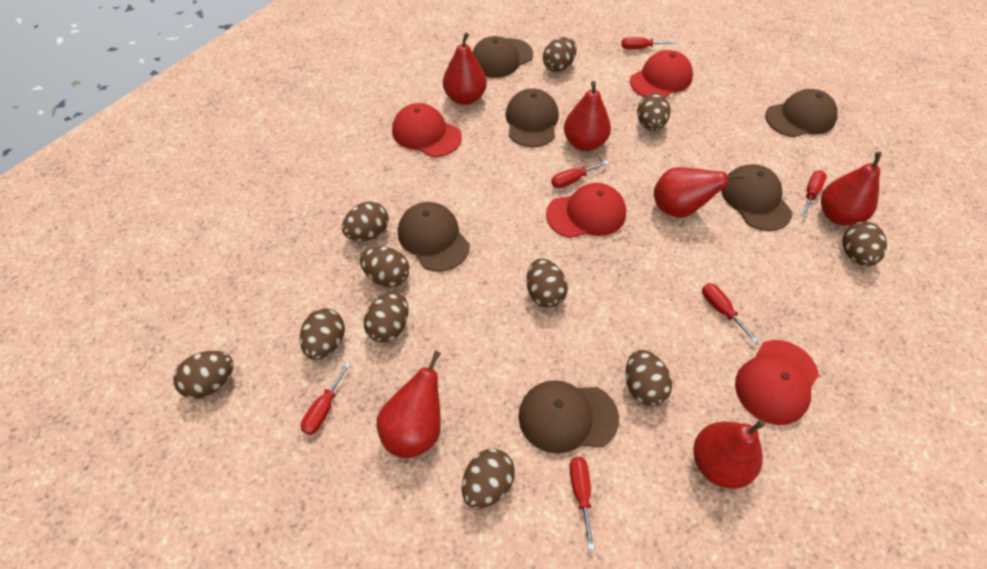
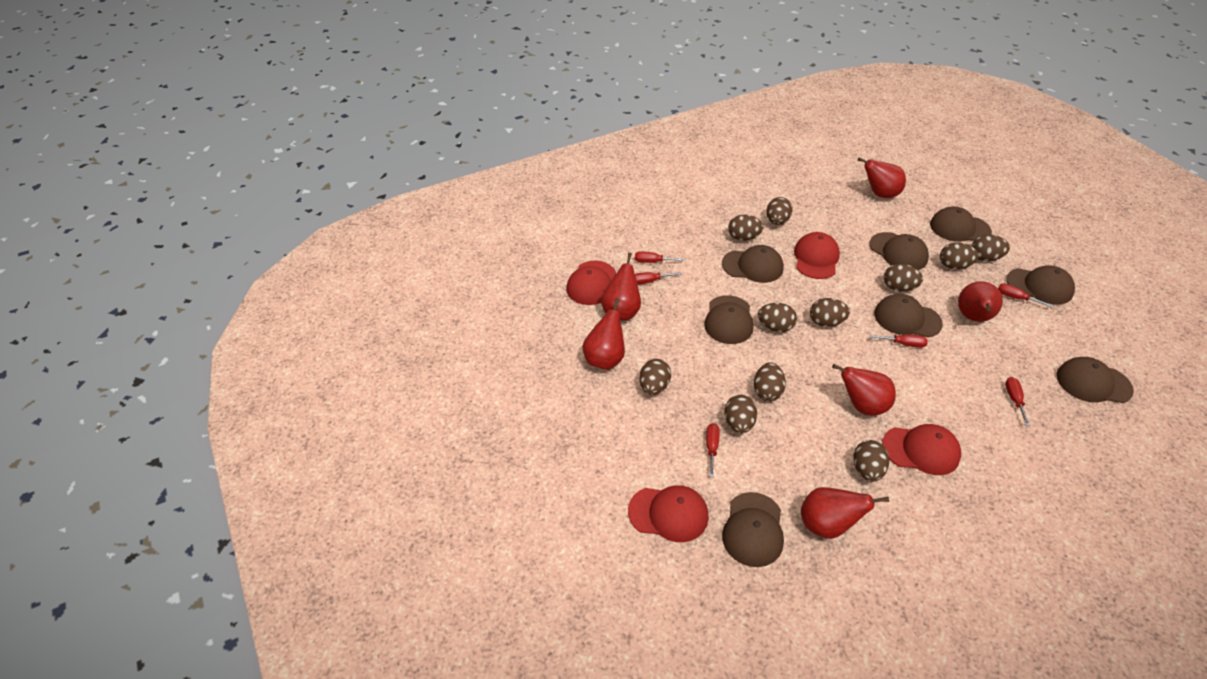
brown cap: [398,202,470,272] [472,36,533,78] [505,89,559,147] [518,380,619,454] [721,164,792,231] [765,89,838,137] = 6 -> [704,295,753,344] [722,245,784,283] [722,492,784,567] [869,232,929,270] [874,294,943,338] [930,206,992,242] [1006,265,1075,305] [1056,357,1134,403] = 8

